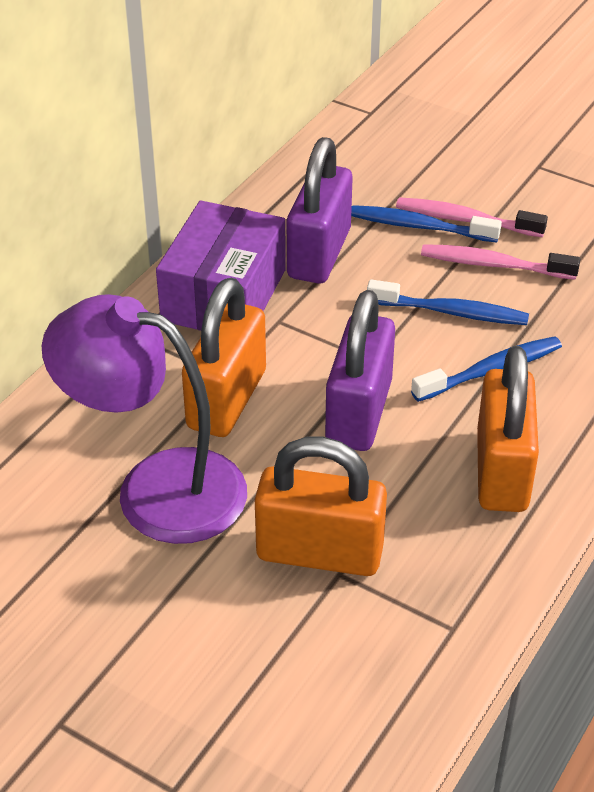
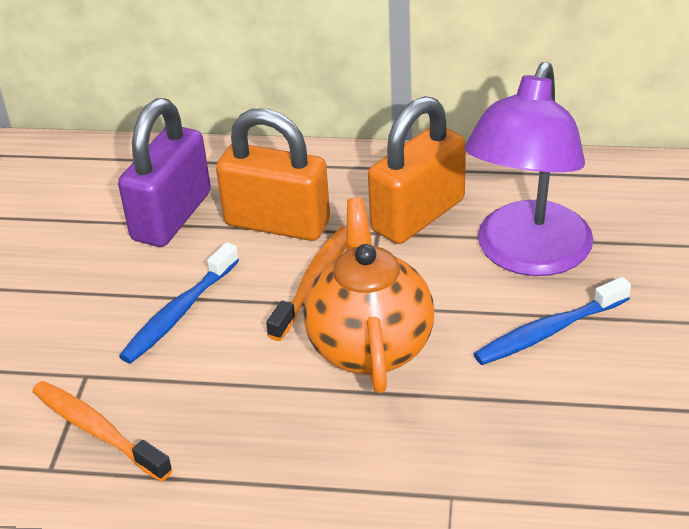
blue toothbrush: [351,205,502,242] [367,279,529,325] [411,336,562,402] = 3 -> [119,242,239,364] [474,277,631,365] = 2
orange padlock: [182,278,266,437] [255,437,387,576] [477,346,539,512] = 3 -> [216,108,330,241] [368,96,466,244] = 2
orange teapot: none = 0 -> [303,197,434,393] = 1
orange toothbrush: none = 0 -> [32,381,173,482] [266,226,347,341] = 2
pink toothbrush: [396,197,548,237] [421,244,580,280] = 2 -> none = 0
purple box: [156,200,286,331] = 1 -> none = 0
purple padlock: [287,137,353,283] [325,290,395,451] = 2 -> [118,98,211,247] = 1

